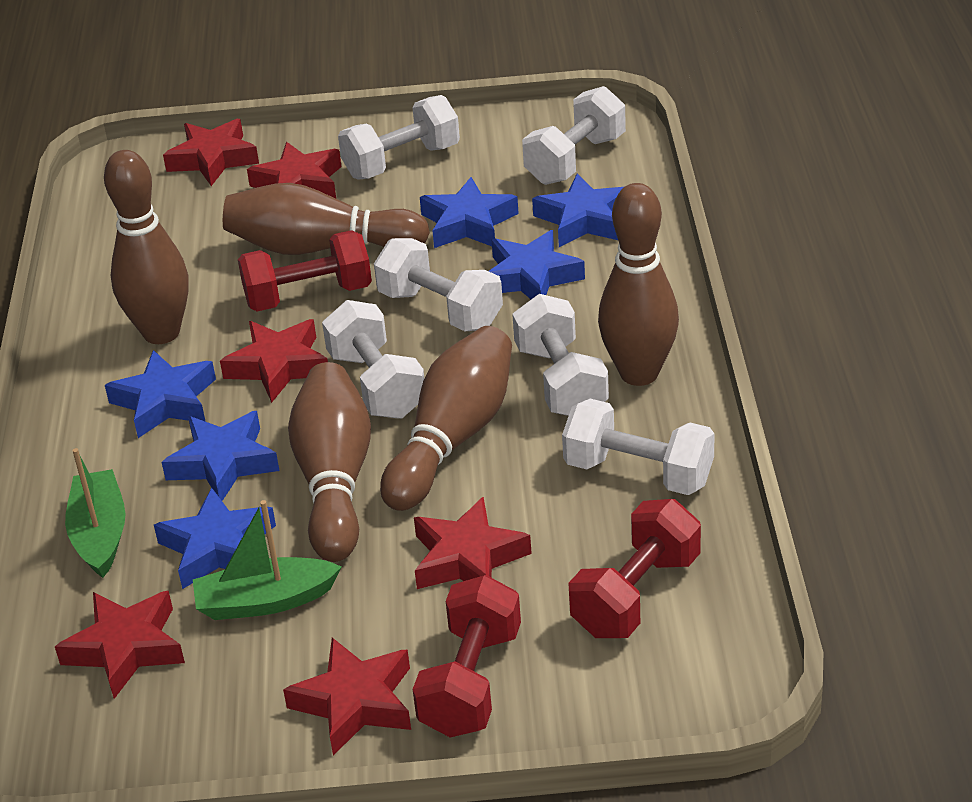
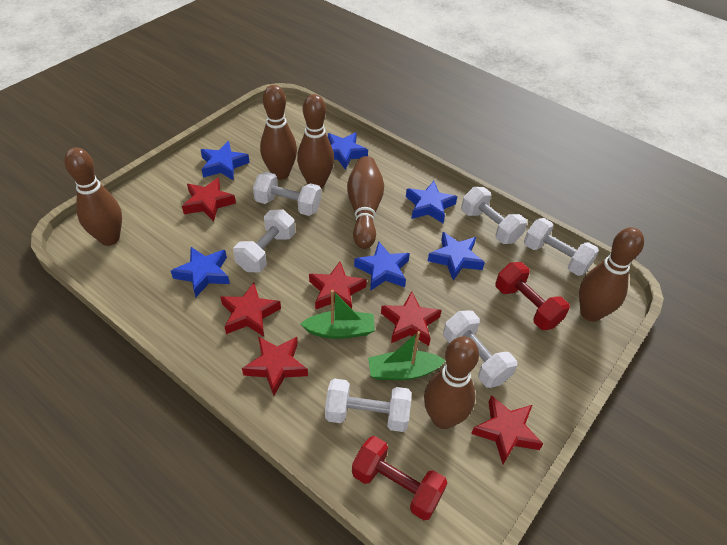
brown bowling pin: [104,150,189,344] [223,183,430,255] [288,362,371,562] [380,326,512,511] [598,183,679,386] = 5 -> [64,147,122,246] [260,85,297,180] [297,94,334,188] [347,156,384,249] [424,337,479,429] [579,227,644,322] = 6
red dumbbell: [238,230,372,311] [413,575,521,737] [568,499,701,638] = 3 -> [352,436,447,520] [495,262,570,330] = 2

